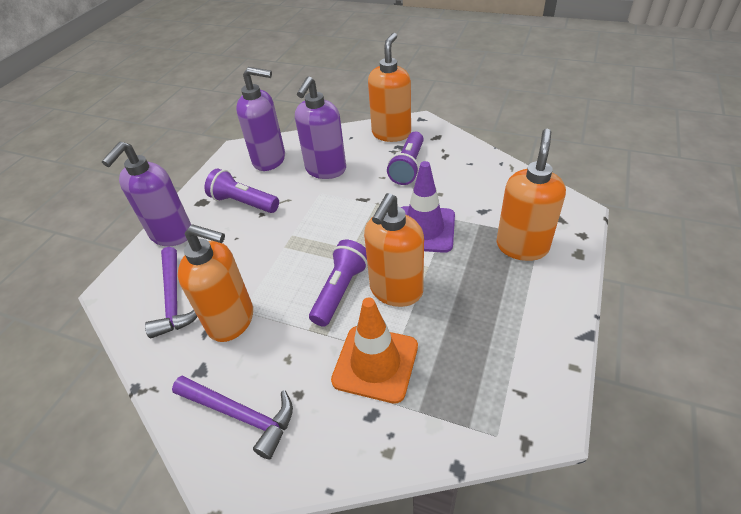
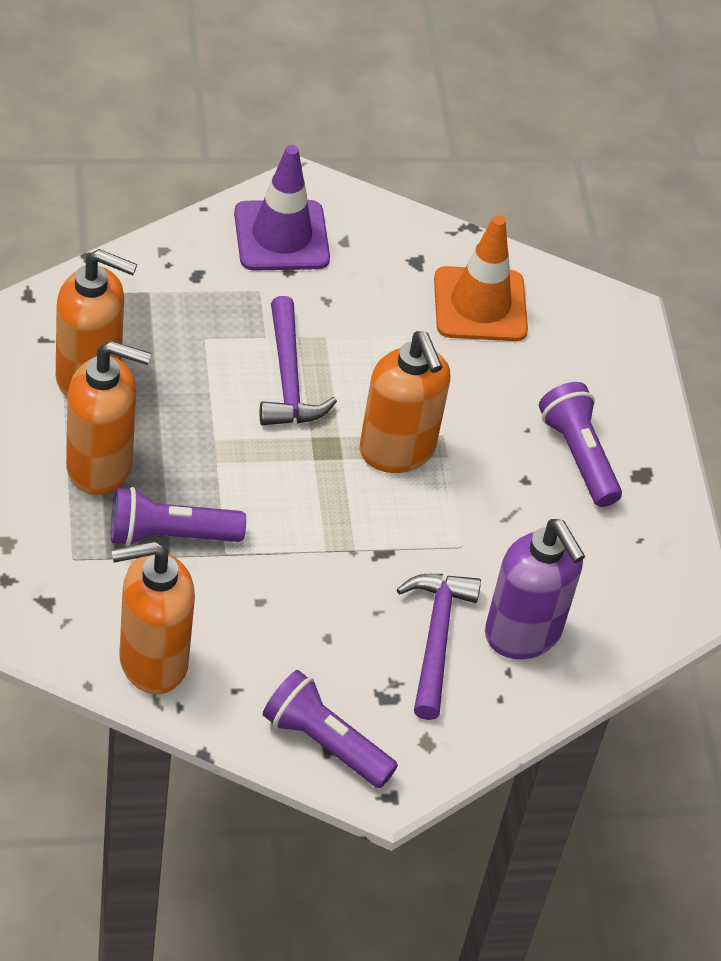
purple soap dispenser: [102,142,191,246] [236,67,285,171] [295,76,346,179] = 3 -> [485,519,585,659] = 1

